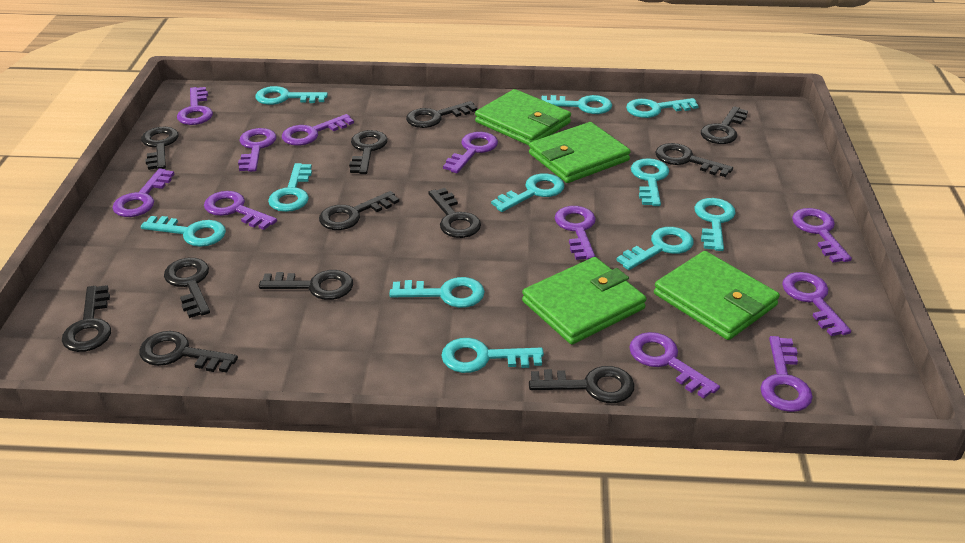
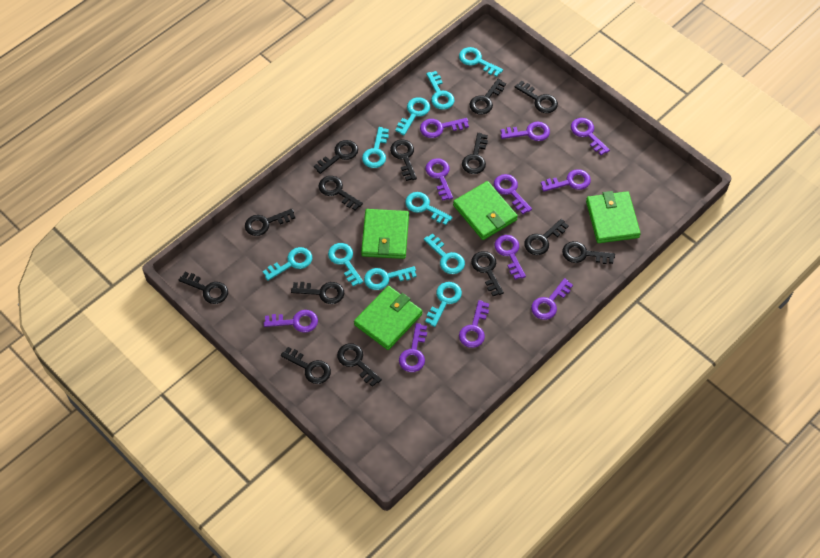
black key: [62,285,111,352] [139,331,238,373] [141,127,179,170] [164,258,210,318] [259,270,353,300] [319,191,399,230] [349,130,388,174] [406,101,477,128] [428,188,481,238] [529,366,634,403] [655,143,733,177] [701,106,748,144] = 12 -> [179,272,228,304] [245,209,295,236] [281,347,331,384] [291,282,344,304] [314,140,358,174] [318,176,363,211] [337,343,382,387] [390,139,417,181] [462,133,488,174] [469,79,506,115] [471,251,504,296] [515,81,558,113] [524,219,569,255] [562,241,615,264] = 14
turquoise key: [141,216,226,247] [255,86,328,105] [268,163,312,212] [389,277,485,308] [441,338,544,373] [491,173,565,212] [541,95,612,114] [616,227,694,270] [626,98,699,118] [631,158,669,206] [694,198,736,251] = 11 -> [263,247,312,281] [328,243,363,286] [362,127,389,168] [364,266,417,290] [395,97,430,135] [405,192,453,225] [424,233,465,274] [425,282,462,327] [426,71,454,110] [459,47,503,77] = 10

